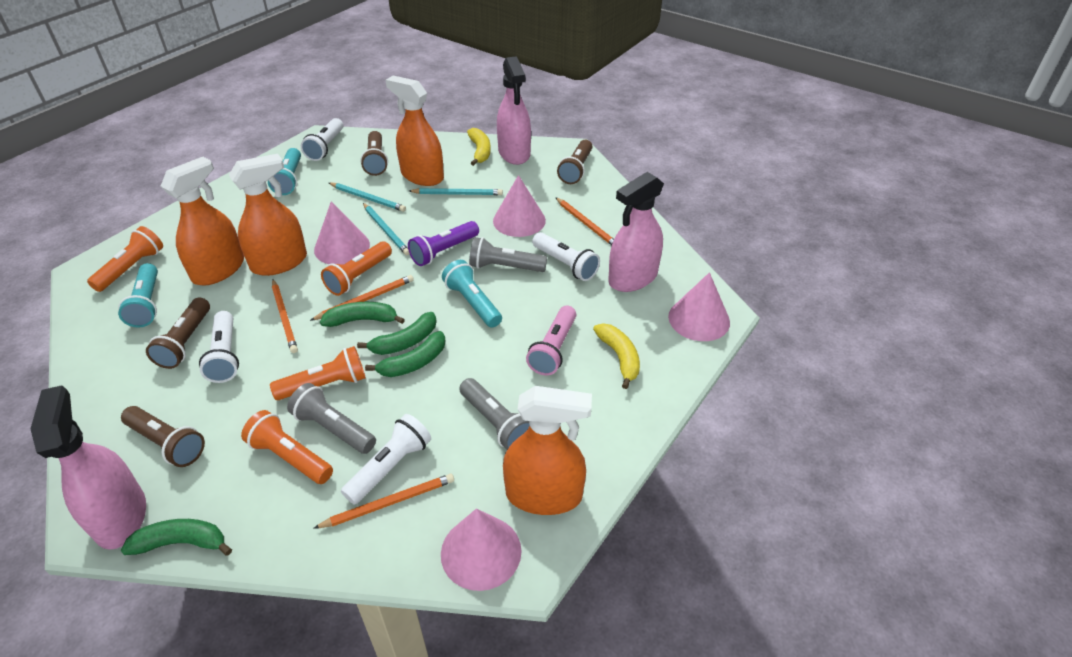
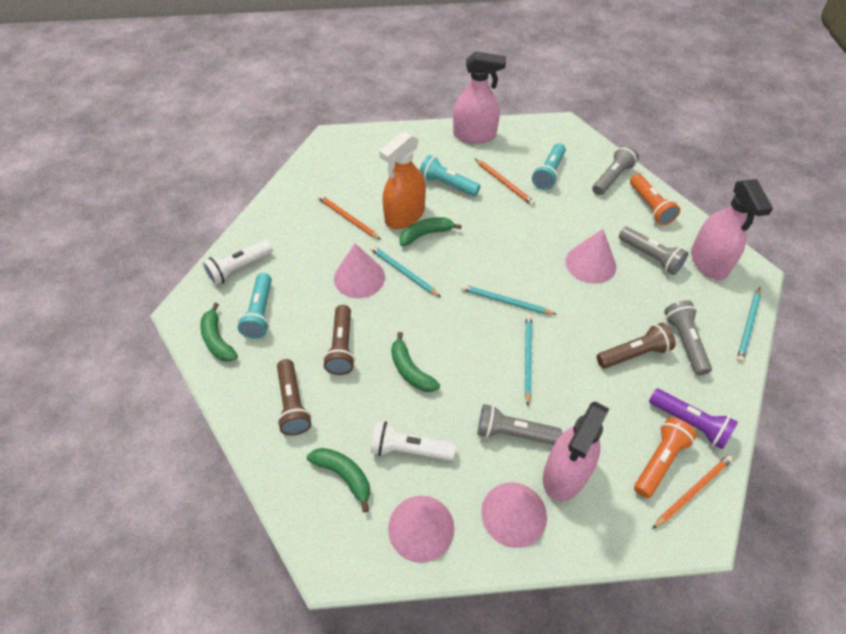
brown flashlight: [121,406,205,467] [146,297,210,369] [360,131,388,176] [557,140,593,184] = 4 -> [277,359,311,436] [323,305,355,375] [597,323,676,369] = 3
grey flashlight: [287,383,376,454] [459,378,530,450] [469,237,547,272] = 3 -> [477,404,562,445] [592,145,639,195] [619,227,688,275] [664,300,712,376] = 4
orange flashlight: [87,226,163,292] [241,410,333,484] [270,346,366,400] [321,241,392,296] = 4 -> [630,174,680,225] [634,417,697,498] = 2
orange pencil: [272,279,298,353] [310,275,414,321] [313,474,454,529] [555,197,614,246] = 4 -> [317,194,381,240] [475,158,535,206] [652,455,733,529] = 3
orange spray bottle: [161,157,244,286] [229,154,307,276] [386,76,444,186] [503,386,592,515] = 4 -> [379,131,426,229] = 1
pink flashlight: [526,305,576,375] = 1 -> none = 0
turquoise pencil: [329,183,406,212] [363,203,410,255] [409,188,503,195] = 3 -> [370,245,441,297] [461,285,557,315] [525,315,532,406] [737,287,761,363] = 4
white flashlight: [199,311,239,383] [301,118,343,161] [341,414,431,505] [532,232,600,281] = 4 -> [202,240,273,286] [371,421,456,461] = 2
yellow banana: [467,128,491,166] [593,323,640,389] = 2 -> none = 0

